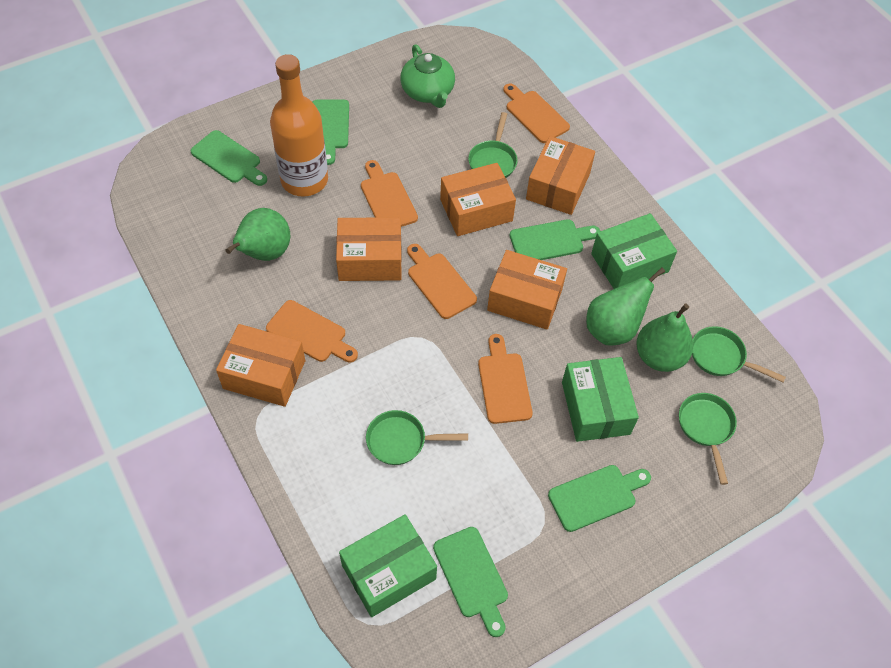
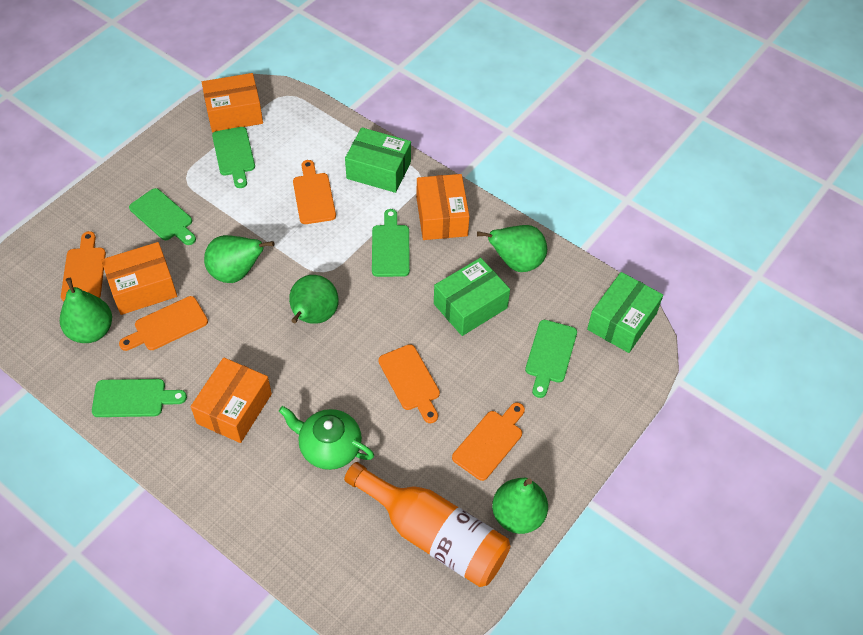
green pan: [366,410,468,465] [468,112,518,178] [679,393,737,485] [692,326,786,382] = 4 -> none = 0
green pear: [225,208,290,261] [586,267,665,346] [636,304,693,372] = 3 -> [60,278,112,343] [204,235,274,283] [289,275,339,324] [477,225,547,272] [492,478,548,534] = 5
orange box: [216,324,305,407] [336,217,402,281] [440,163,516,236] [487,250,567,330] [526,136,595,215] = 5 -> [102,242,177,315] [191,358,272,443] [202,73,263,132] [417,174,470,240] = 4

